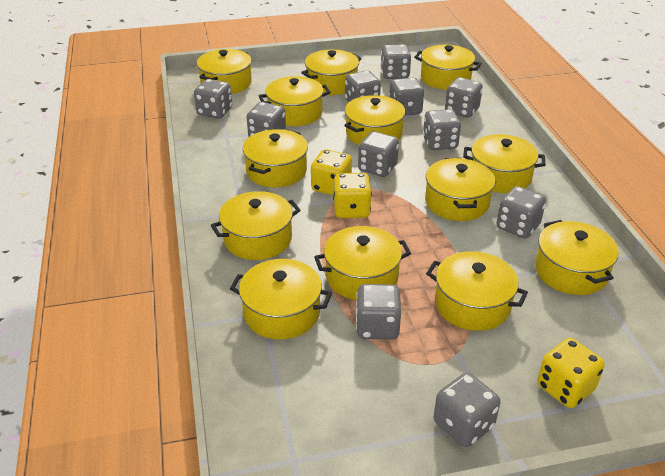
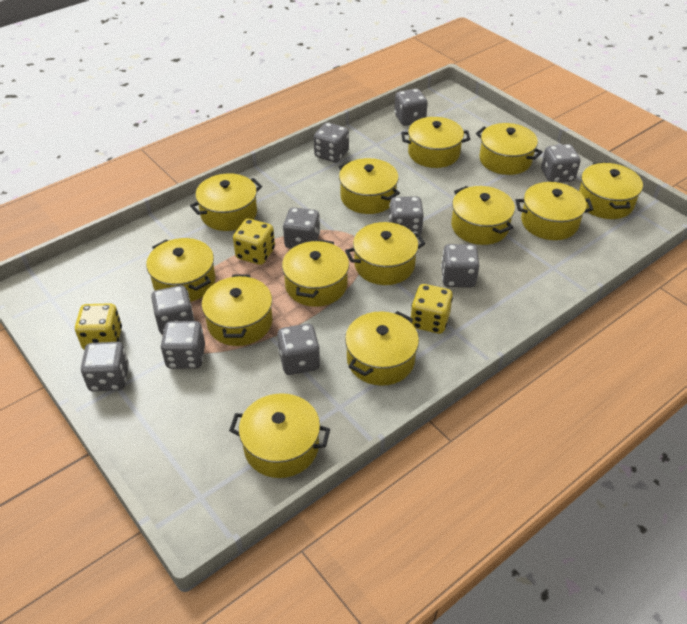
grey dice: [194,79,232,119] [247,102,286,137] [345,70,381,102] [356,284,401,340] [358,131,399,177] [380,44,411,79] [389,78,424,116] [423,109,461,150] [434,373,500,447] [445,77,483,118] [497,186,546,239] = 11 -> [81,342,129,392] [151,285,195,335] [160,321,205,369] [277,324,320,375] [283,207,320,249] [314,122,349,163] [389,196,424,237] [394,89,428,126] [441,244,479,288] [541,144,581,183] = 10

